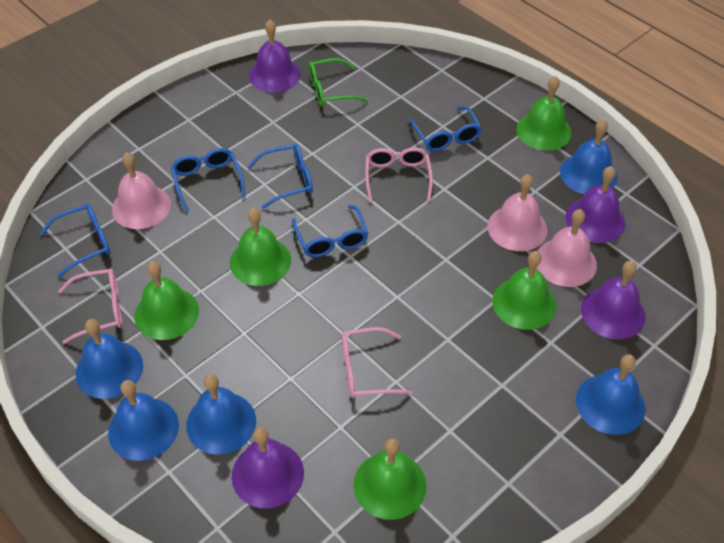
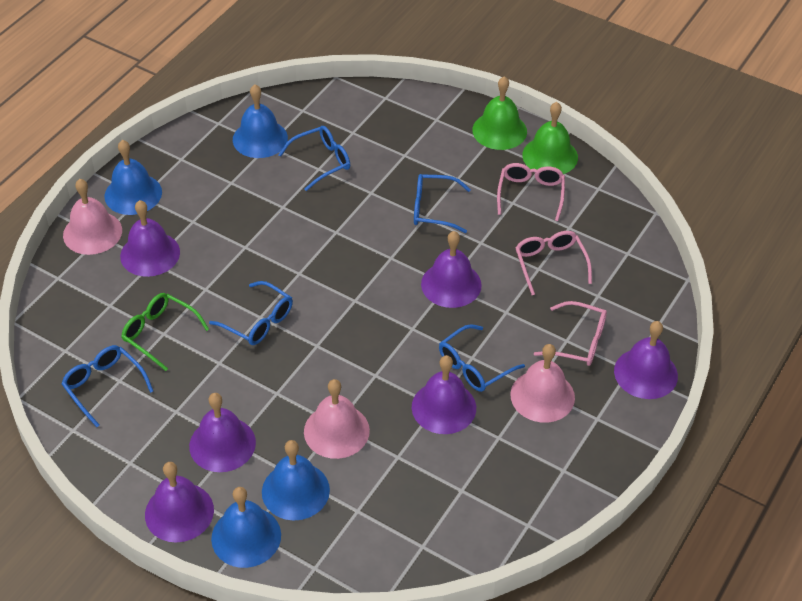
blue bell: [76,319,143,399] [108,380,179,461] [186,374,256,455] [560,119,618,194] [576,354,646,435] = 5 -> [104,140,162,215] [211,487,281,568] [233,84,288,158] [262,440,330,521] = 4
green bell: [134,261,199,340] [230,208,291,286] [354,438,426,520] [492,251,556,330] [516,76,571,151] = 5 -> [472,76,527,150] [522,102,578,174] = 2
purple bell: [232,427,304,508] [249,20,301,93] [565,166,625,243] [581,261,646,340] = 4 -> [120,200,180,277] [145,462,214,542] [189,393,256,472] [412,355,476,434] [421,231,482,308] [614,321,678,399] = 6

